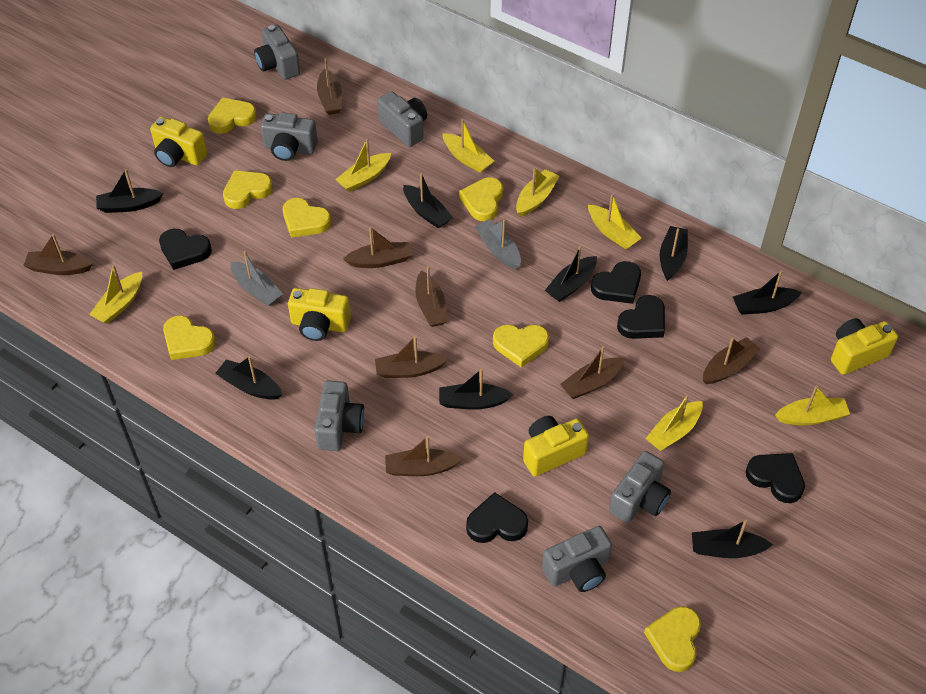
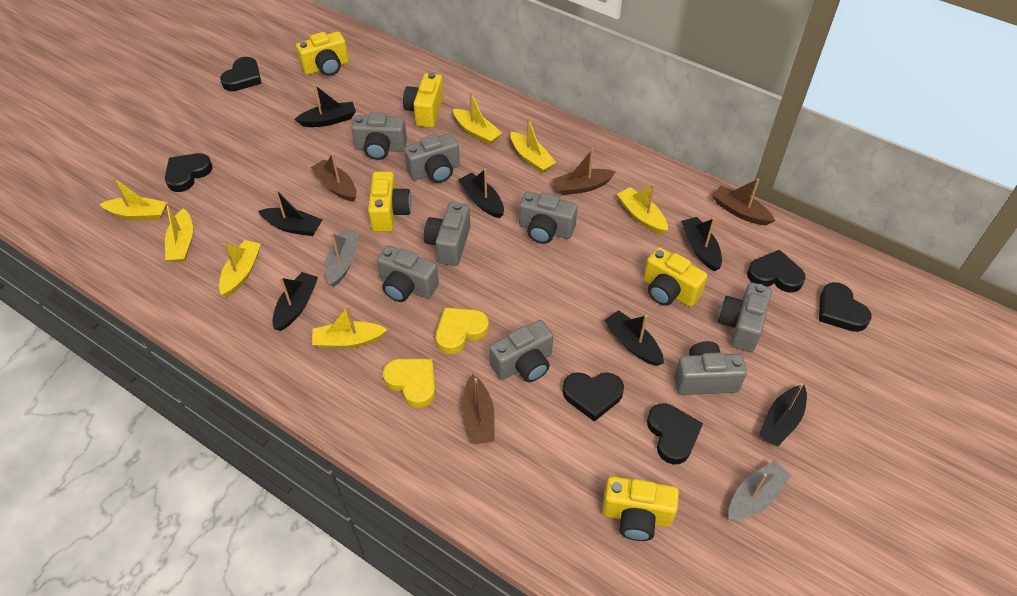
black boat: [96,169,163,213] [215,356,283,400] [403,173,453,229] [439,369,513,410] [545,246,597,302] [660,226,688,281] [692,520,773,558] [733,270,802,315] = 8 -> [258,189,322,236] [272,272,318,331] [295,84,356,127] [458,168,504,218] [604,310,664,366] [681,217,722,271] [759,383,807,446] = 7
black heart: [159,229,212,270] [466,492,528,543] [591,261,641,304] [617,295,665,339] [746,453,805,503] = 5 -> [165,153,213,192] [220,57,262,91] [562,372,624,422] [647,404,703,464] [747,250,806,293] [819,282,872,332] = 6
brown boat: [23,234,93,275] [317,58,342,115] [343,227,412,268] [375,336,448,378] [385,436,462,476] [416,266,448,327] [560,346,625,399] [703,337,760,384] = 8 -> [311,153,356,202] [462,374,495,445] [553,149,616,195] [712,178,775,225] = 4
grey camera: [254,25,300,80] [261,112,318,161] [314,380,365,451] [377,91,427,147] [542,526,612,592] [609,451,671,523] = 6 -> [351,113,407,160] [377,245,439,302] [404,133,460,183] [424,202,471,266] [489,320,553,382] [519,192,577,244] [674,341,747,395] [718,282,772,352] = 8
yellow camera: [150,116,208,167] [288,288,351,341] [523,416,589,476] [831,318,898,375] = 4 -> [296,31,349,76] [368,171,411,232] [403,72,444,128] [602,476,679,541] [643,247,708,307] = 5
yellow heart: [163,315,216,360] [208,97,257,134] [223,170,273,209] [283,198,331,238] [459,177,503,221] [493,324,549,368] [644,606,701,672] = 7 -> [383,359,436,408] [435,308,489,354] = 2

